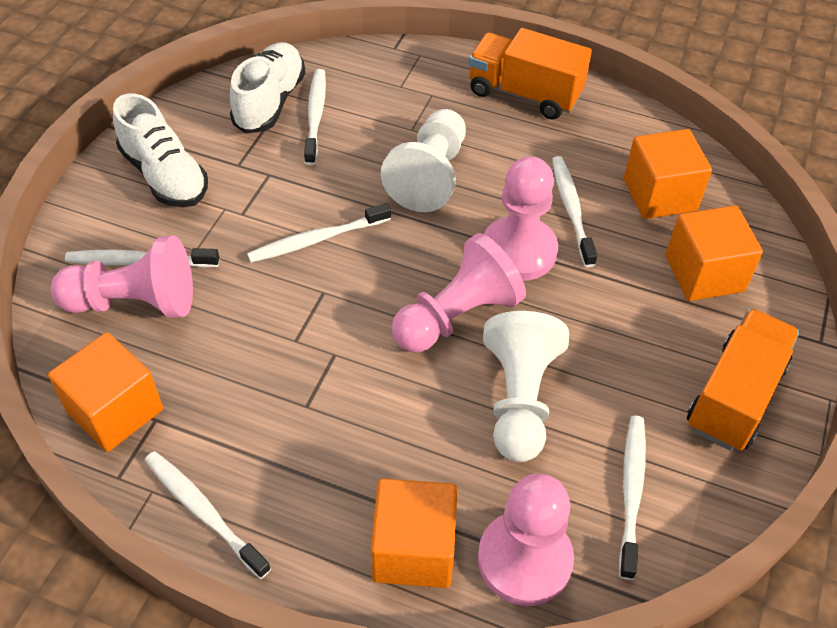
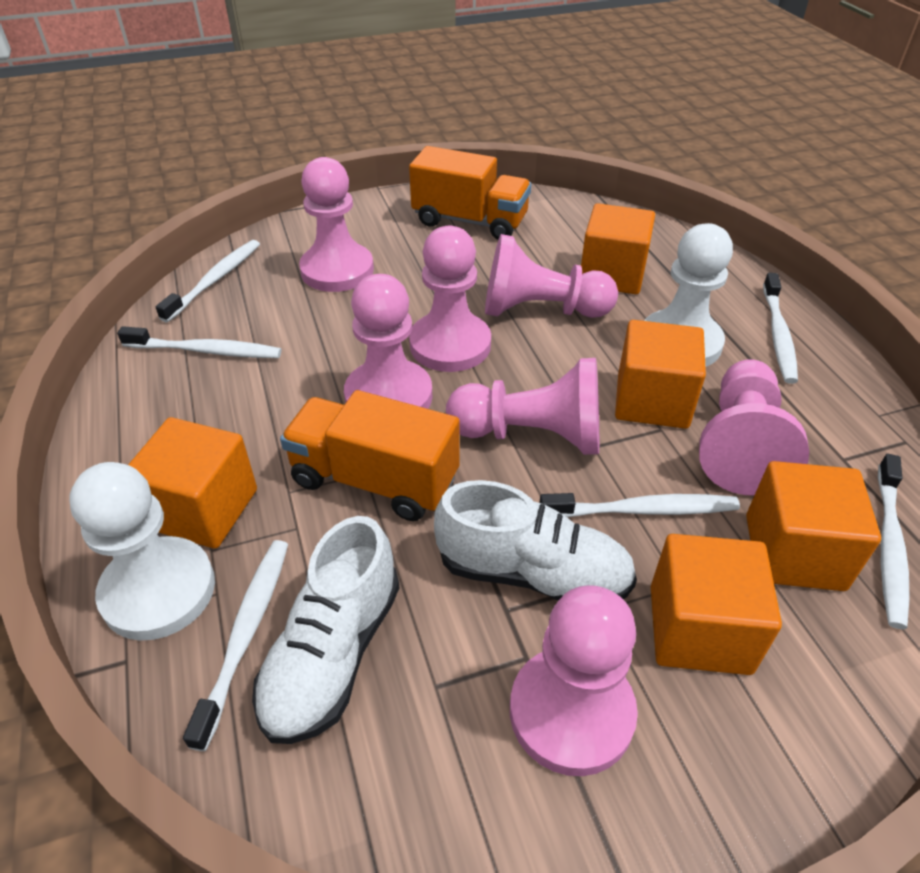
orange cube: [48,332,163,452] [371,479,458,588] [624,129,712,219] [665,205,763,301] = 4 -> [128,417,257,549] [581,203,655,294] [615,320,706,429] [651,534,782,675] [746,461,881,591] = 5
pink pawn: [51,235,193,318] [392,233,526,352] [478,474,574,606] [484,156,558,281] = 4 -> [299,157,374,292] [344,274,432,409] [409,226,491,372] [446,358,599,455] [485,234,618,318] [510,585,638,776] [699,359,809,496] = 7

